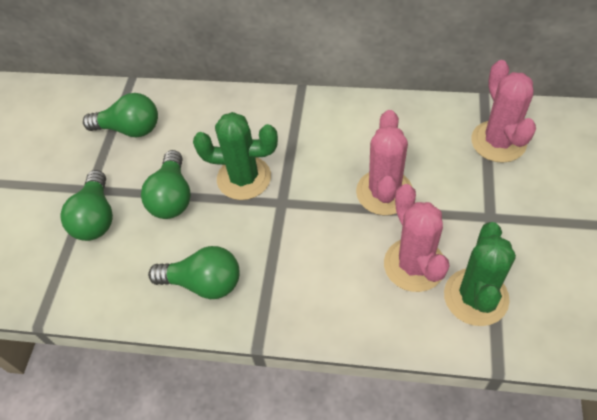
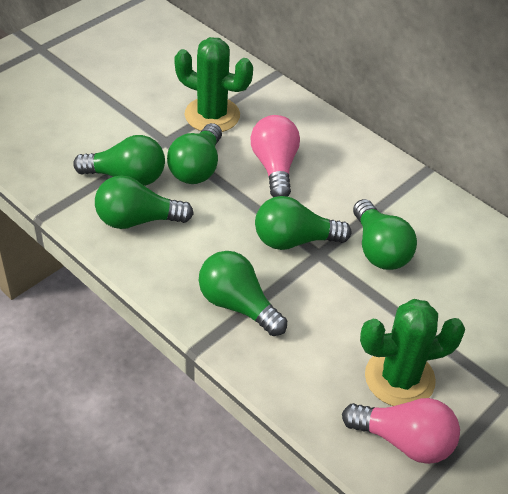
green light bulb: [61,170,113,241] [83,93,158,138] [141,150,191,219] [148,246,240,299] = 4 -> [73,135,165,186] [95,175,194,229] [167,123,222,184] [199,251,287,336] [255,196,351,250] [353,199,417,270] = 6
pink cactus: [356,110,412,215] [384,184,450,292] [471,60,536,163] = 3 -> none = 0
pink light bulb: none = 0 -> [251,115,300,197] [342,398,460,464] = 2

